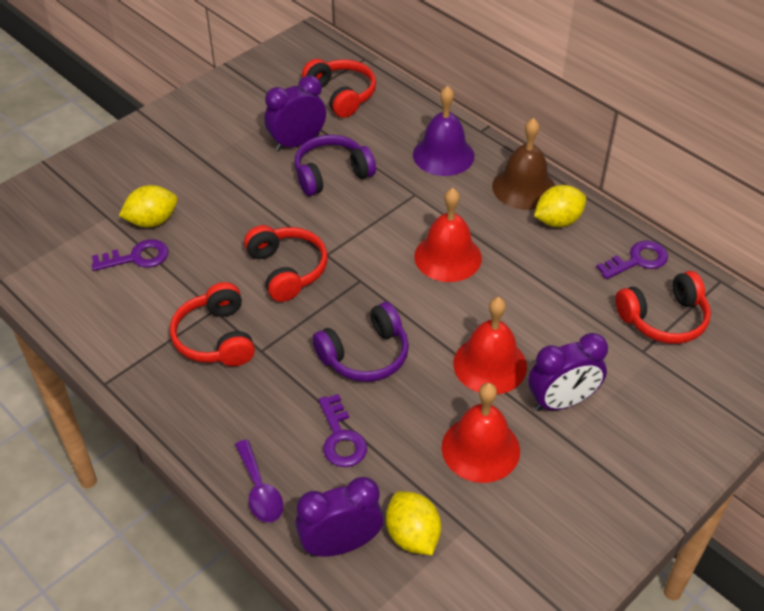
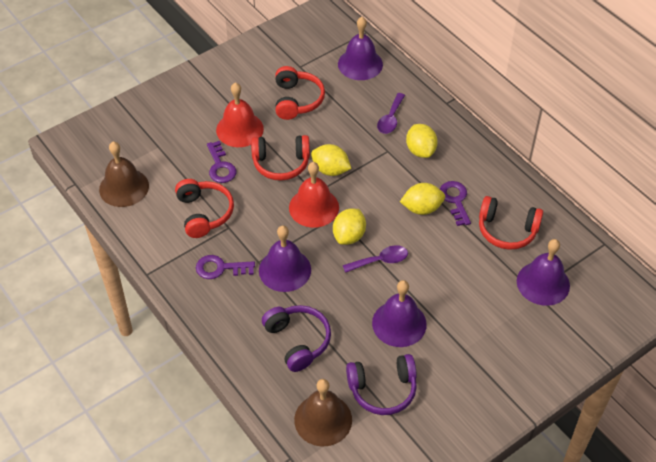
brown bell: [492,118,555,210] = 1 -> [99,142,149,207] [294,379,352,446] = 2
purple bell: [413,86,474,176] = 1 -> [259,225,311,292] [338,17,383,80] [372,280,427,347] [517,239,570,306] = 4
purple clock: [264,76,326,151] [295,477,384,557] [528,333,608,411] = 3 -> none = 0
purple spoon: [235,440,283,523] = 1 -> [343,245,408,273] [377,93,405,134] = 2
red bell: [414,188,482,282] [441,383,520,483] [453,297,527,394] = 3 -> [216,82,264,147] [289,162,339,228] = 2
yellow lemon: [119,185,178,227] [386,491,441,555] [534,185,586,227] = 3 -> [311,144,352,176] [333,209,366,245] [400,183,445,215] [406,124,438,158] = 4

